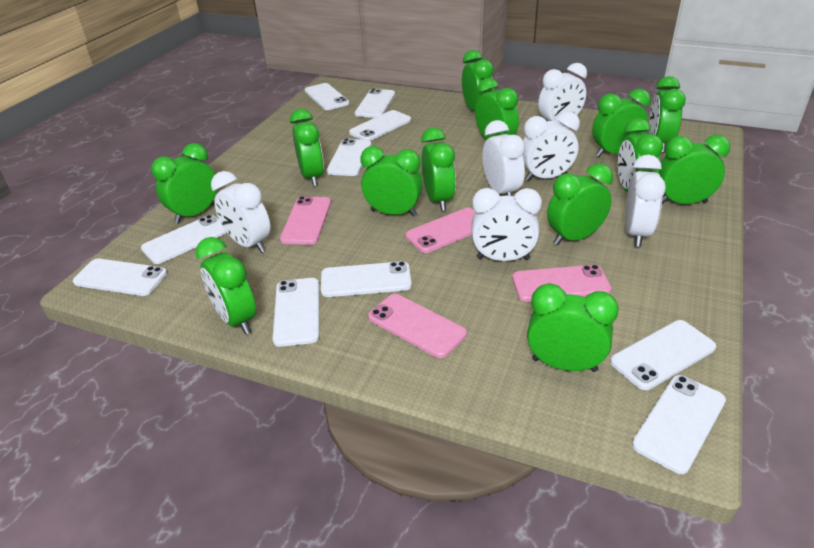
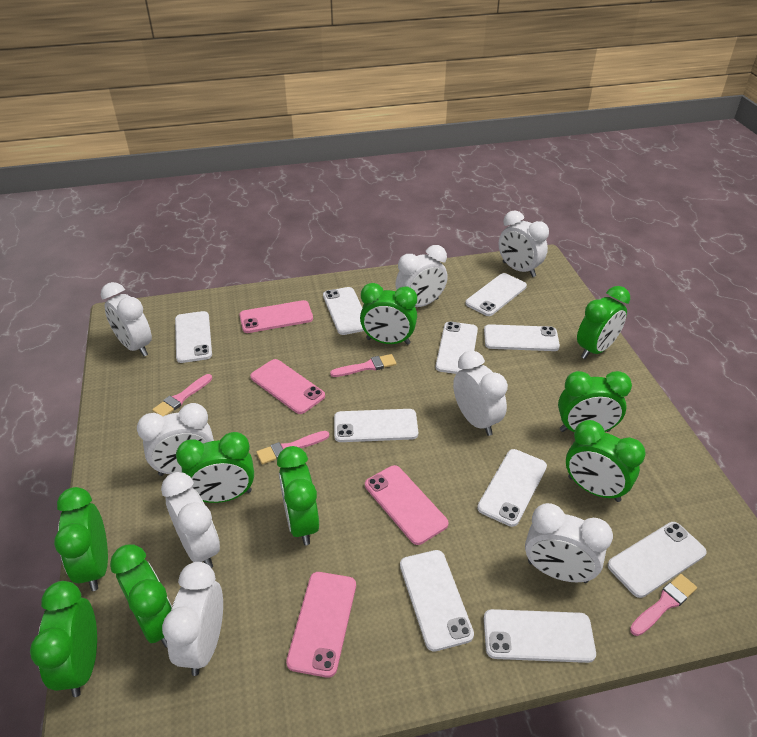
green clock: [151,143,217,224] [196,237,256,334] [290,109,324,186] [360,146,423,216] [421,128,456,211] [462,50,494,111] [475,78,519,140] [527,283,619,372] [547,163,613,245] [592,89,651,157] [618,118,663,192] [649,76,686,153] [659,135,731,204] = 13 -> [30,581,97,697] [54,487,108,591] [110,545,172,647] [176,432,254,503] [277,446,319,545] [360,283,417,345] [558,371,632,432] [566,420,646,502] [577,286,630,359] = 9
pink brush: none = 0 -> [152,374,212,416] [256,431,329,465] [330,354,396,377] [630,574,697,636] = 4
white clock: [211,171,271,253] [472,188,542,261] [482,120,525,196] [523,111,580,181] [538,63,587,123] [625,155,666,247] = 6 -> [101,282,152,356] [137,403,214,476] [161,472,220,568] [162,562,223,676] [395,245,448,307] [453,350,508,436] [499,210,549,277] [525,503,613,583] = 8

